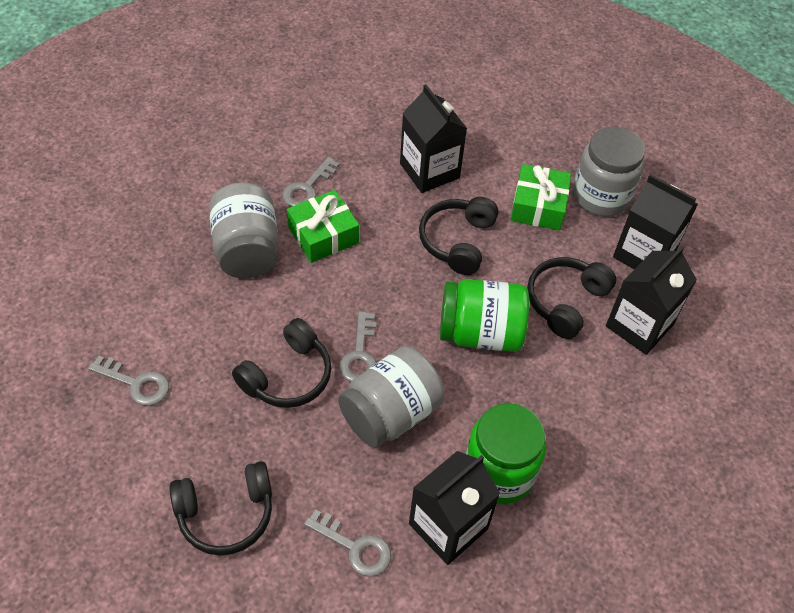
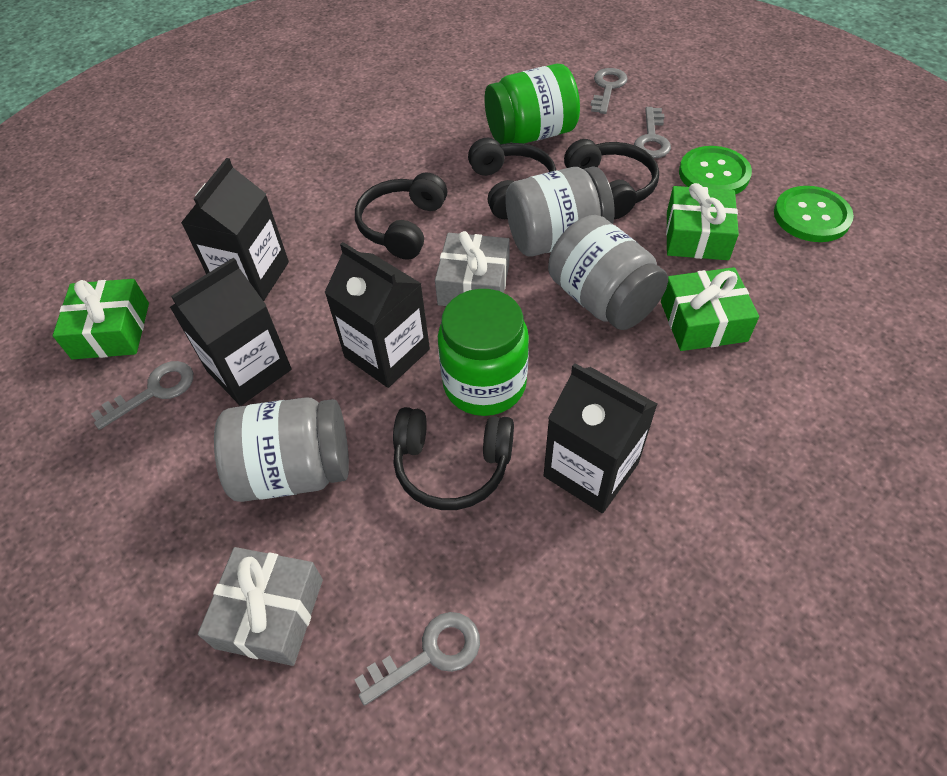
green button: none = 0 -> [679,146,752,194] [774,186,854,242] = 2
green gift: [287,190,359,263] [511,164,571,230] = 2 -> [53,279,149,359] [661,267,759,351] [666,183,739,260] = 3
grey gift: none = 0 -> [198,547,323,666] [435,231,510,306] = 2

